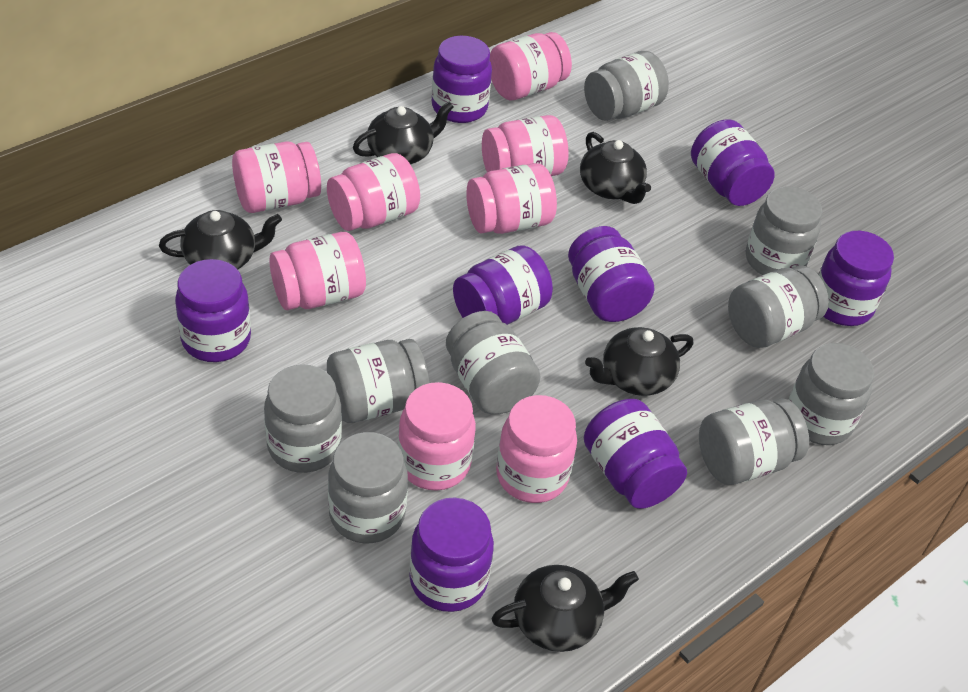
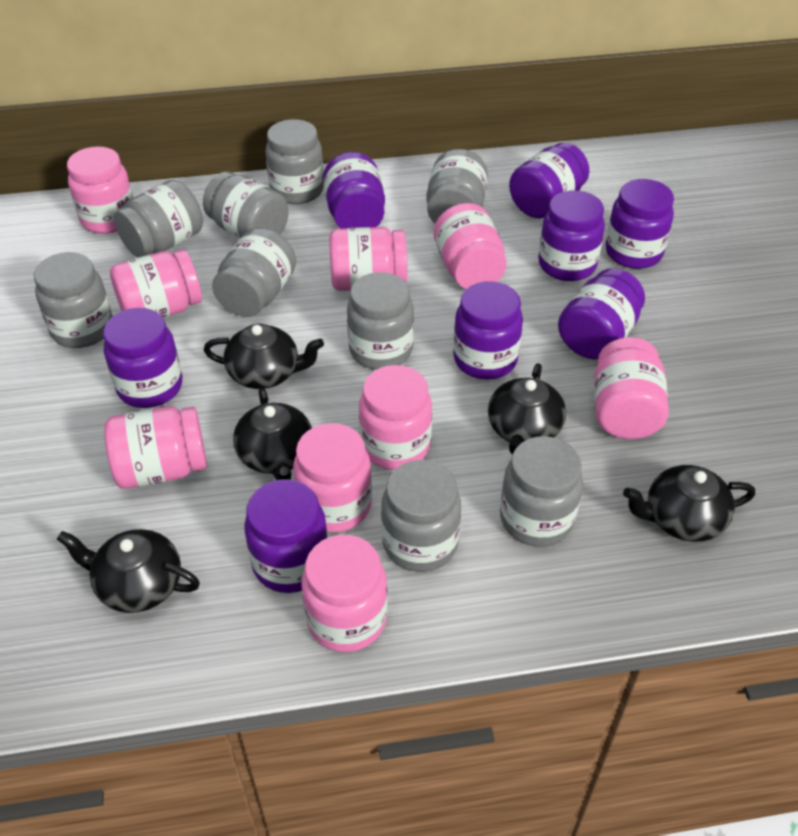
pink jar: [232,142,321,213] [269,232,366,310] [327,153,420,231] [398,382,476,491] [466,163,557,234] [482,115,569,176] [490,32,572,100] [496,395,577,503] = 8 -> [67,147,133,234] [104,406,207,489] [110,249,202,318] [293,423,372,533] [301,535,388,652] [329,227,407,291] [359,365,432,470] [434,203,507,289] [594,337,669,439] = 9

